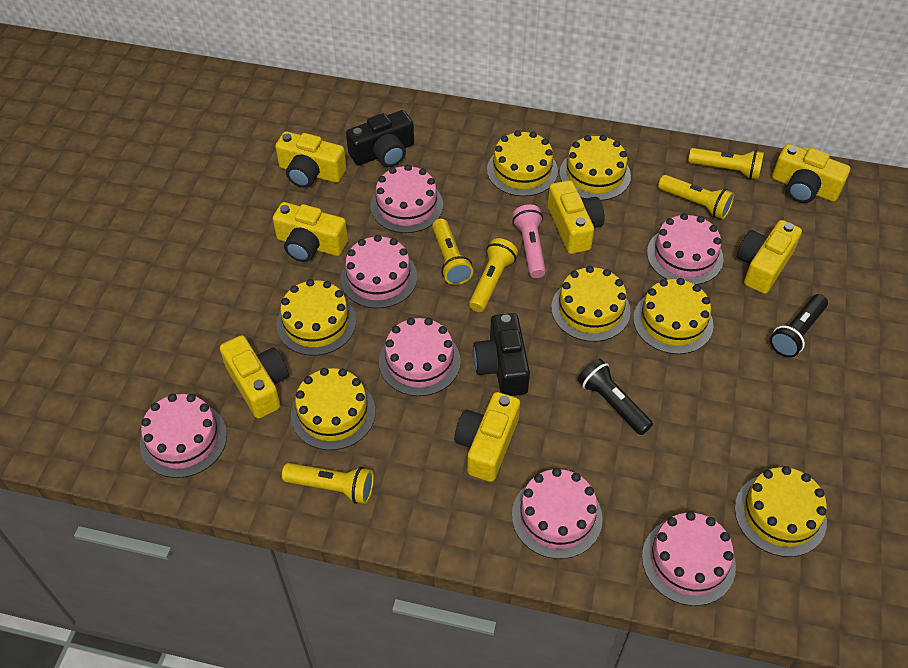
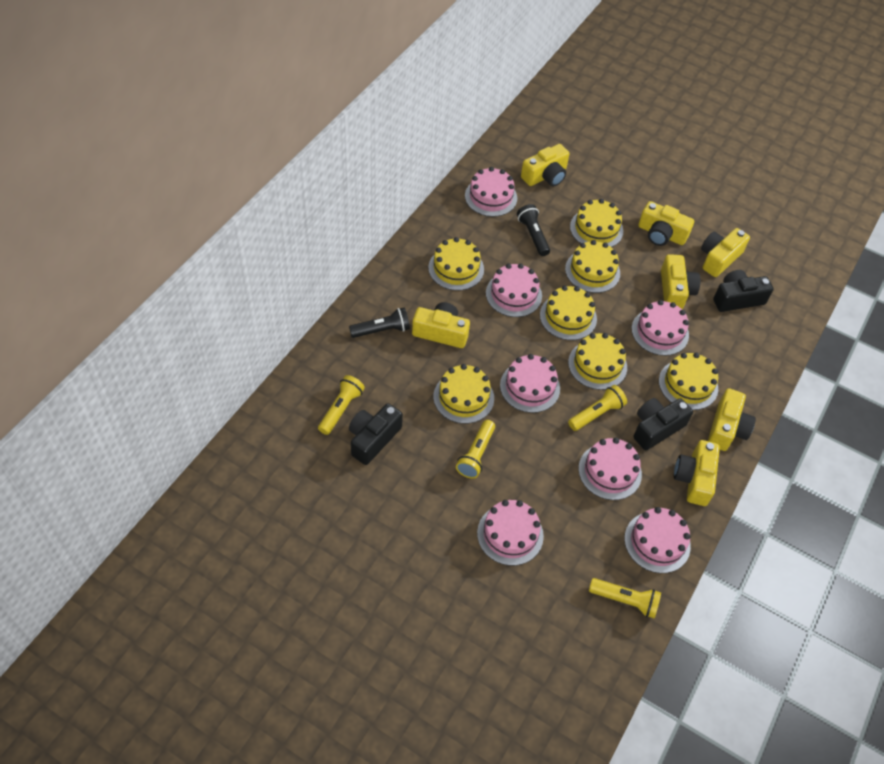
black camera: [346,110,414,167] [473,313,530,396] = 2 -> [349,403,403,465] [634,398,693,450] [713,270,774,312] = 3
pink flashlight: [512,204,546,278] = 1 -> none = 0
yellow flashlight: [282,463,374,504] [432,219,473,285] [469,238,518,312] [658,175,734,219] [688,148,764,180] = 5 -> [318,375,365,435] [456,420,495,479] [568,385,627,431] [589,578,661,618] = 4

